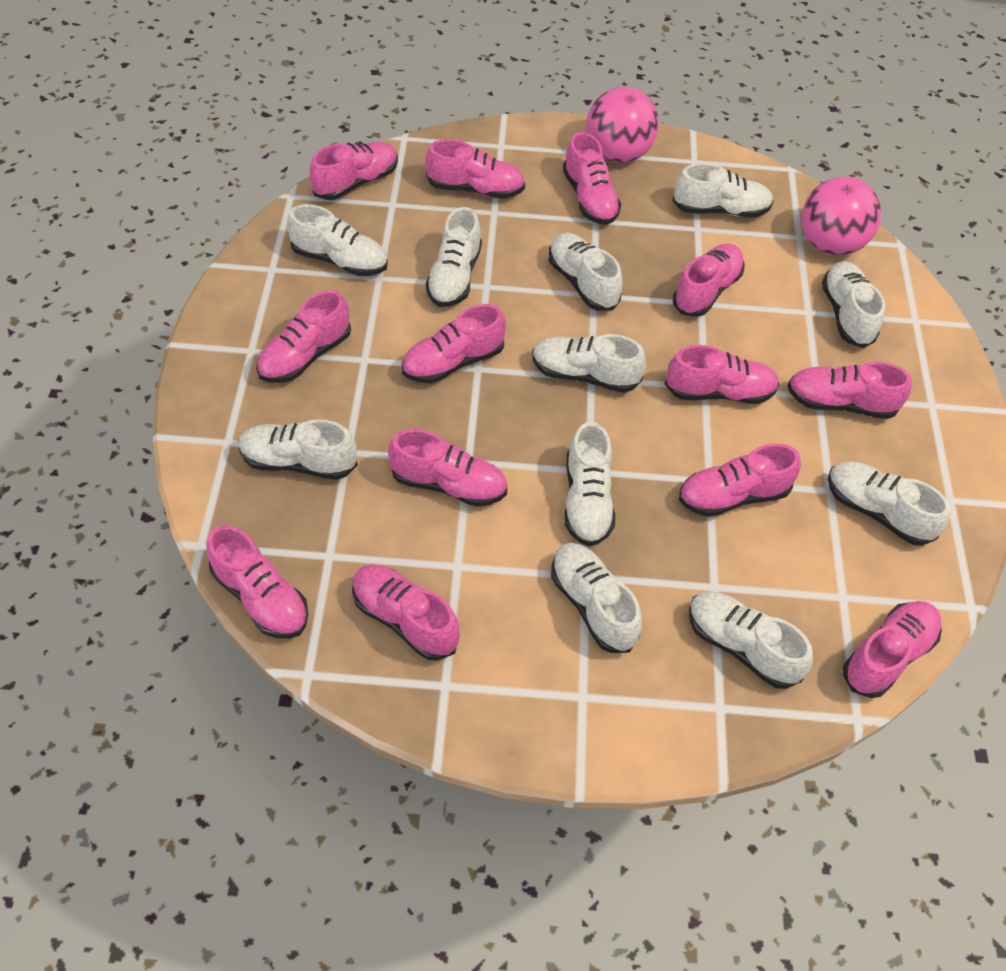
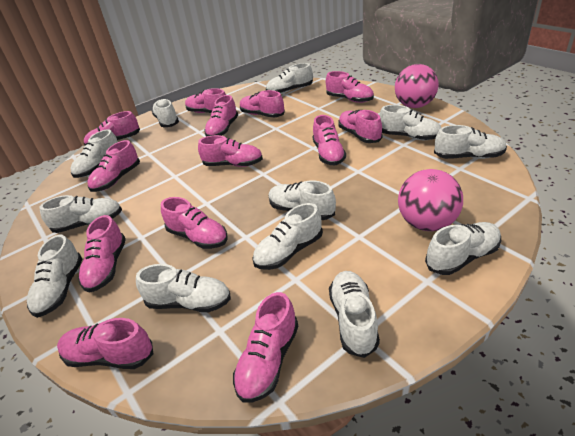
white shoe: [238,419,357,480] [287,204,388,276] [426,207,482,307] [532,334,646,393] [548,232,622,311] [551,543,642,653] [564,422,615,546] [673,163,774,218] [689,591,813,689] [822,261,885,348] [828,461,951,546] = 11 -> [27,234,82,318] [39,195,122,233] [71,129,118,178] [136,264,231,312] [152,99,179,127] [252,203,323,270] [266,63,313,94] [269,180,336,220] [329,271,380,358] [379,105,441,140] [425,222,501,275] [434,125,507,159] = 12

